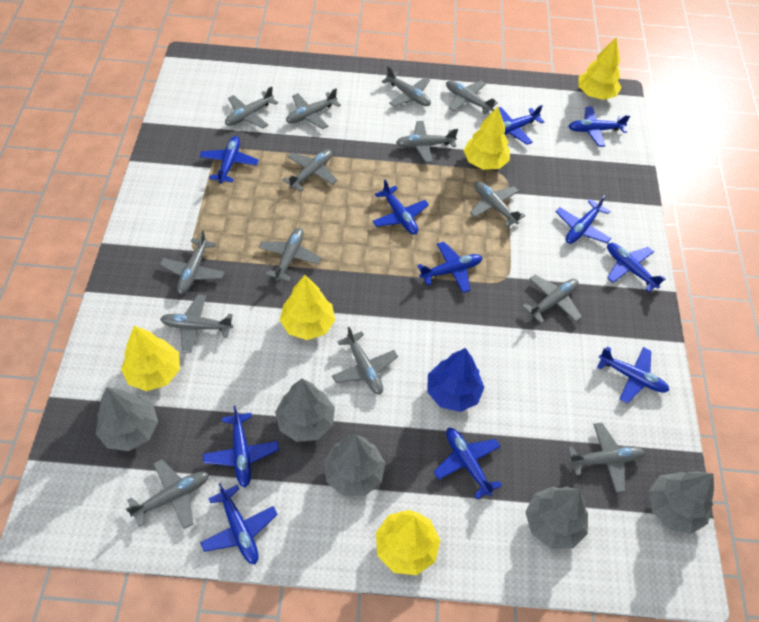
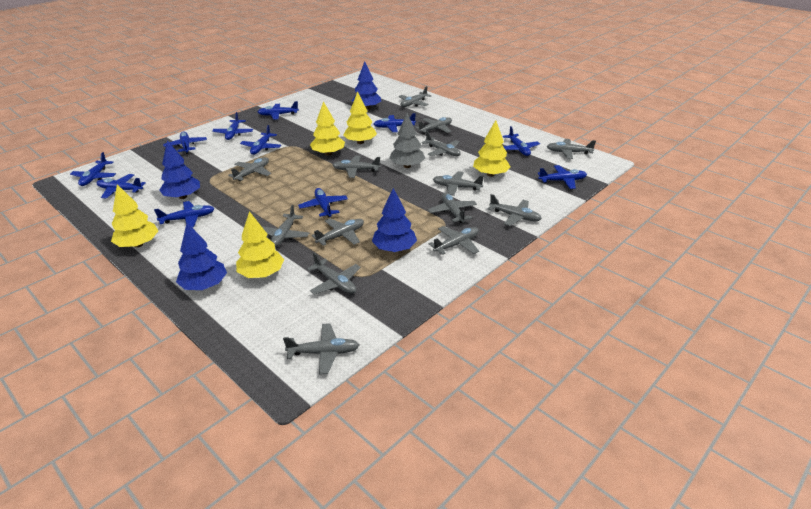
blue tree: [427,348,485,412] = 1 -> [160,140,200,199] [176,223,227,290] [352,62,381,110] [372,188,417,252] = 4
grey tree: [96,387,158,451] [275,379,335,442] [323,435,385,496] [525,487,588,549] [649,471,714,534] = 5 -> [389,113,425,168] = 1

